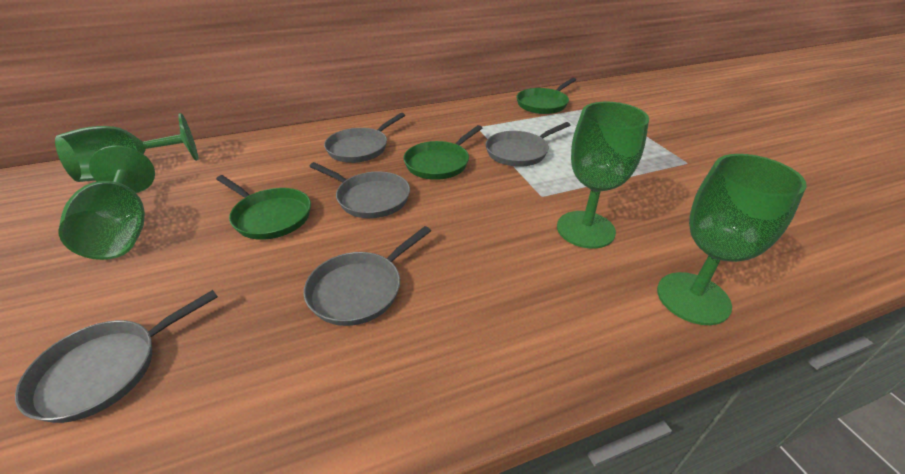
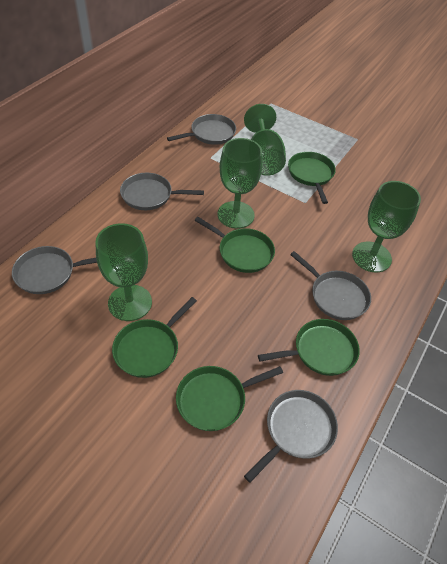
green pan: [216,175,311,240] [403,125,482,180] [516,78,576,114] = 3 -> [112,297,197,378] [176,366,283,431] [195,217,275,273] [258,319,360,376] [288,152,336,204] = 5

